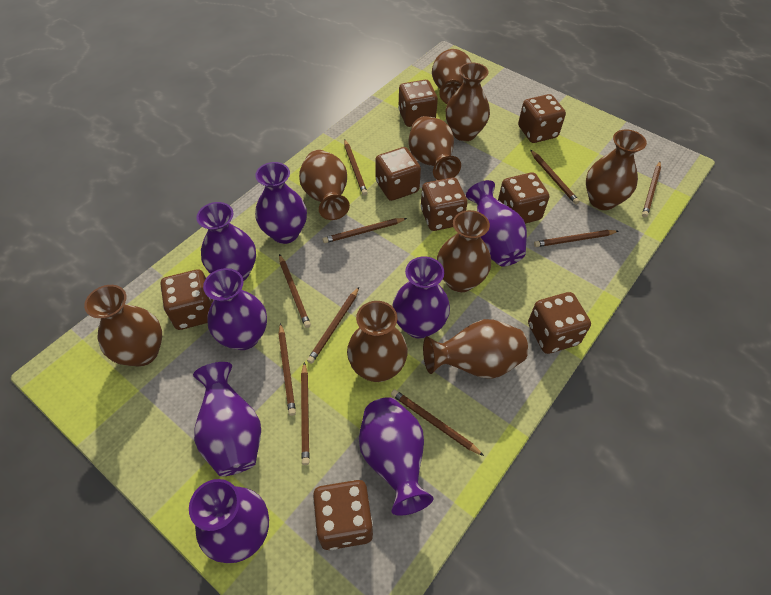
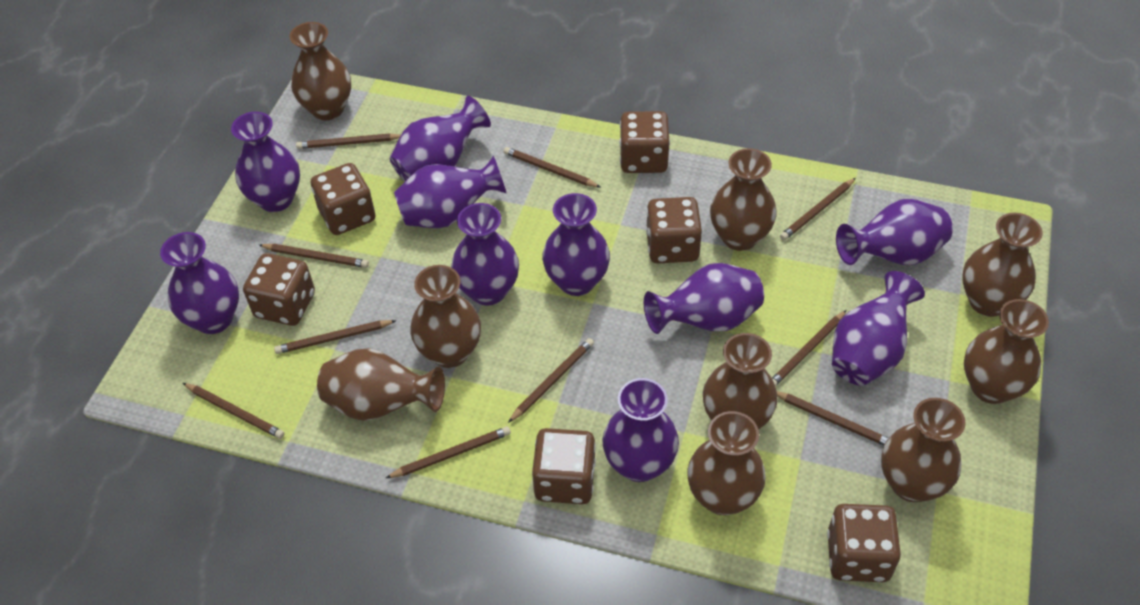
brown dice: [161,269,213,330] [313,480,373,550] [375,147,421,201] [398,80,438,127] [421,177,467,231] [498,172,549,224] [518,94,566,143] [528,292,591,354] = 8 -> [243,253,315,326] [311,163,375,235] [532,428,596,504] [619,111,670,173] [646,197,702,264] [827,504,901,582] = 6
purple vase: [189,479,269,563] [193,362,261,476] [196,202,256,281] [203,268,267,350] [255,162,307,244] [359,397,433,516] [392,256,450,339] [466,180,527,266] = 8 -> [160,232,239,334] [231,112,300,212] [390,96,491,181] [394,156,506,228] [451,203,519,306] [542,193,610,296] [602,378,679,482] [644,263,764,334] [832,271,925,386] [836,199,953,265] = 10

